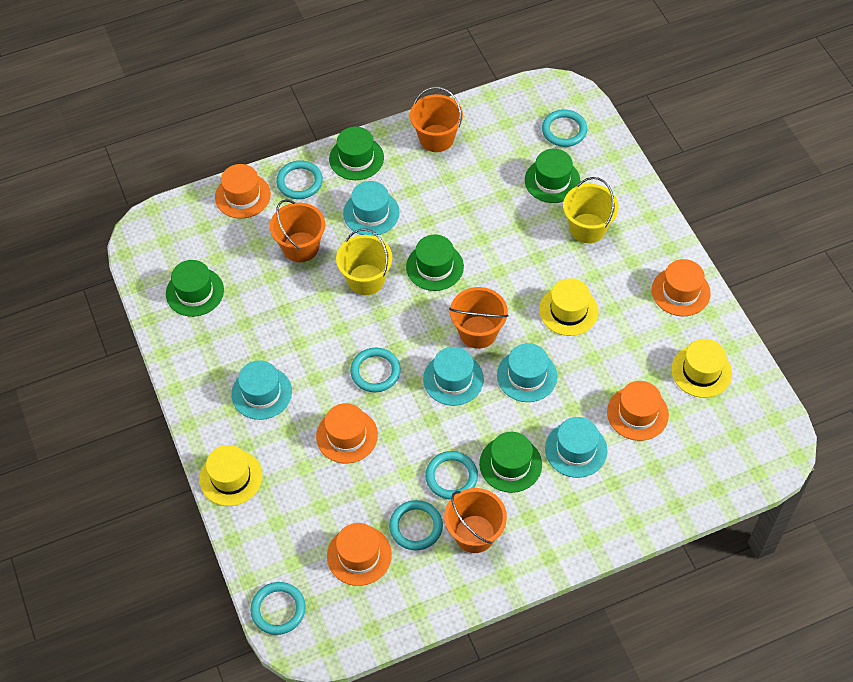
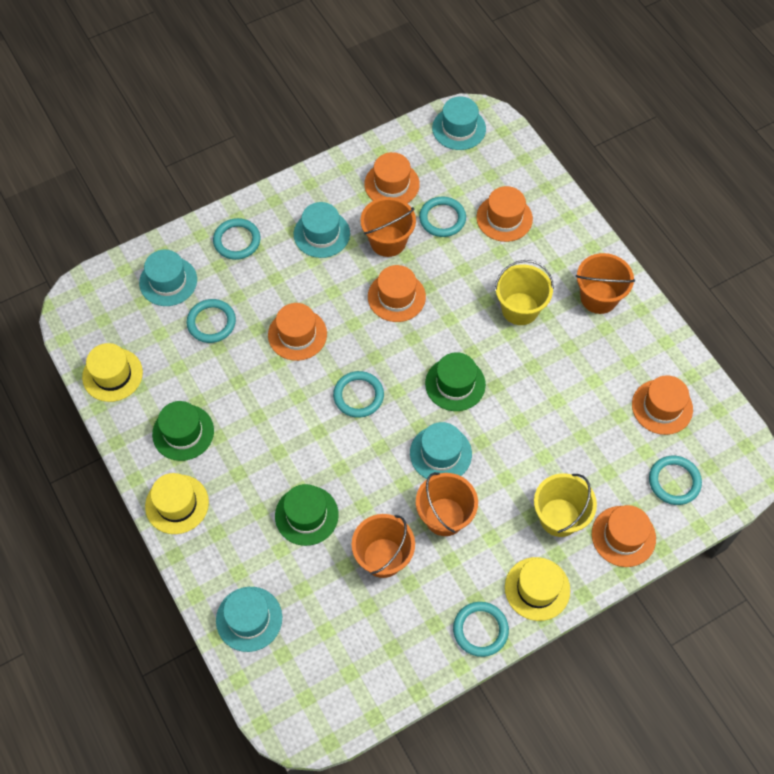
green hat: [166,260,224,317] [329,126,384,180] [406,235,464,291] [479,432,542,493] [525,149,580,203] = 5 -> [152,401,214,461] [275,484,339,546] [425,352,486,411] = 3
orange hat: [215,164,271,219] [316,403,378,463] [327,523,392,586] [607,381,669,441] [652,259,711,316] = 5 -> [268,303,327,361] [364,152,420,203] [368,265,426,322] [477,186,533,242] [592,505,656,567] [632,375,693,435] = 6

